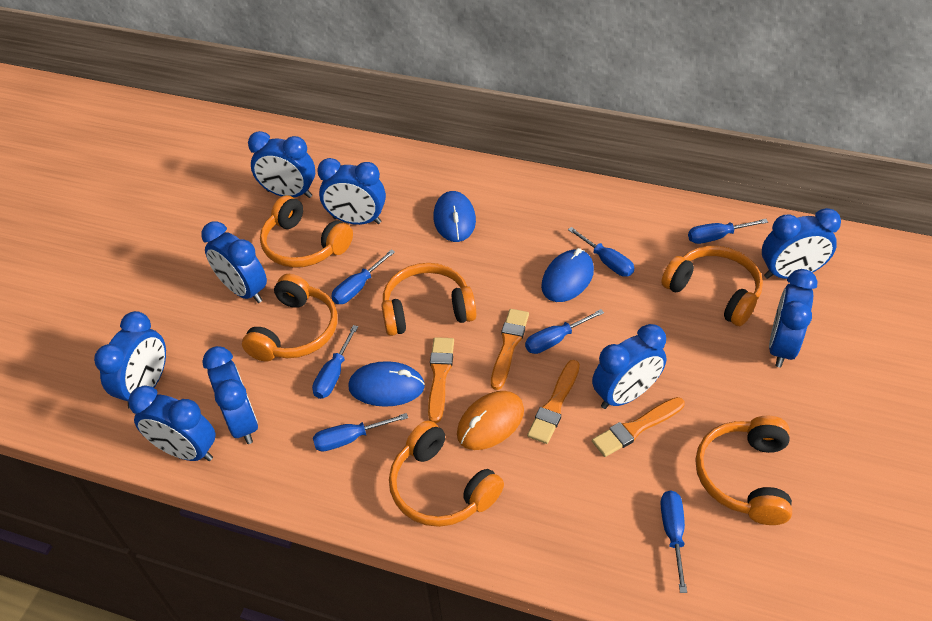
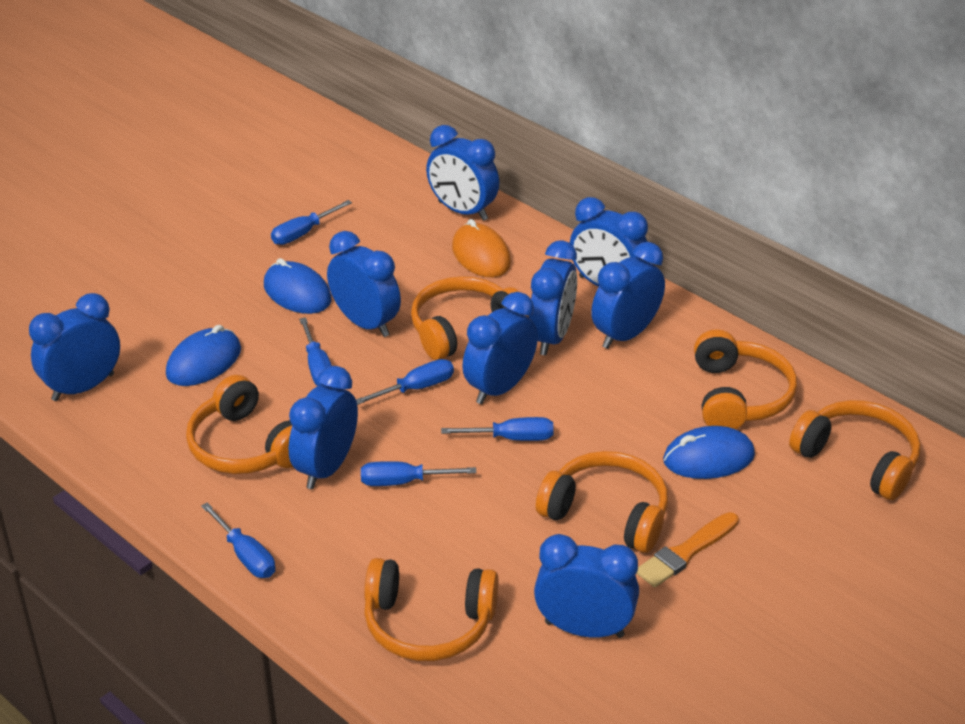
blue screwdriver: [312,325,358,399] [313,413,408,452] [331,249,395,304] [525,309,604,354] [568,227,634,277] [661,490,687,593] [688,219,768,244] = 7 -> [201,502,275,578] [271,200,352,245] [299,318,332,386] [356,359,454,405] [361,461,476,486] [441,417,554,441] = 6
orange brush: [428,337,454,423] [491,309,529,390] [527,360,580,444] [592,397,685,457] = 4 -> [636,512,739,587] = 1

